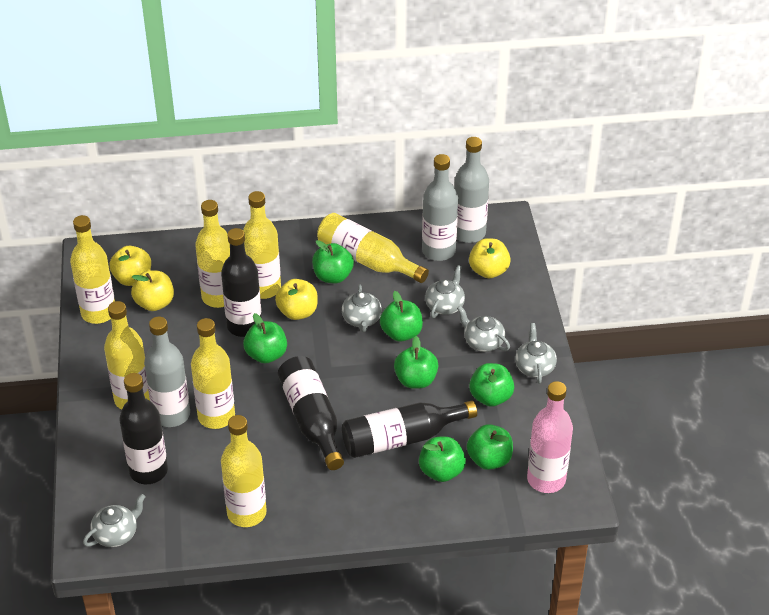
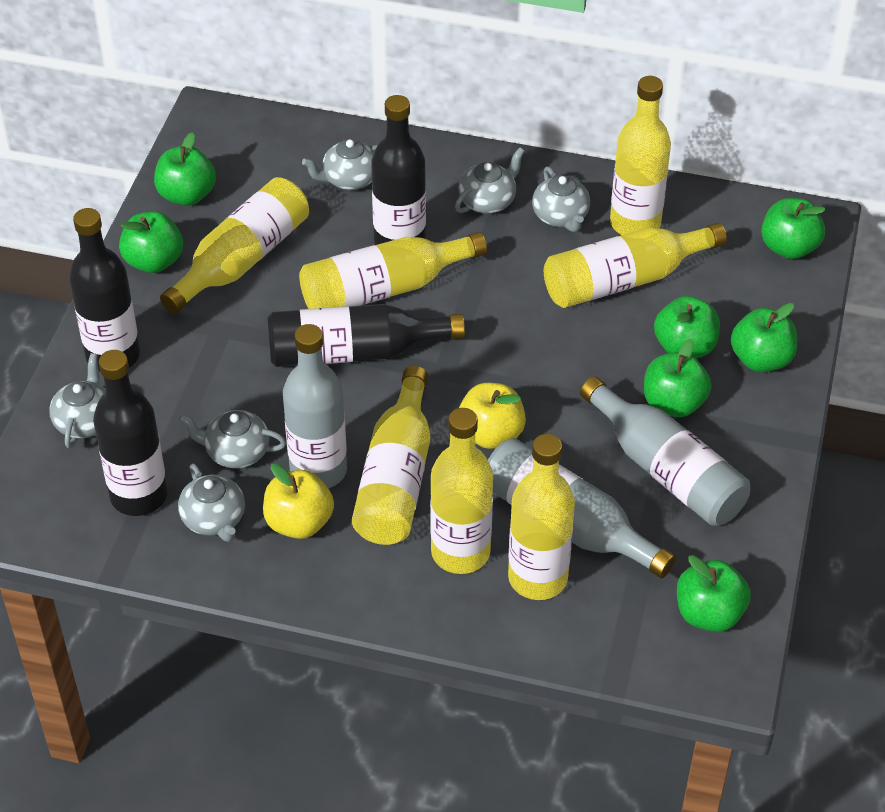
grey teapot: [83,494,146,547] [342,284,382,332] [425,265,465,318] [457,306,510,352] [515,323,557,384] = 5 -> [49,353,105,448] [178,463,245,542] [179,410,286,469] [302,139,378,190] [455,148,525,214] [532,166,590,232] = 6
pink bottle: [527,381,573,493] = 1 -> none = 0
yellow apple: [109,246,151,286] [131,270,174,311] [275,279,318,320] [469,238,511,278] = 4 -> [263,463,334,539] [459,383,526,449] = 2

